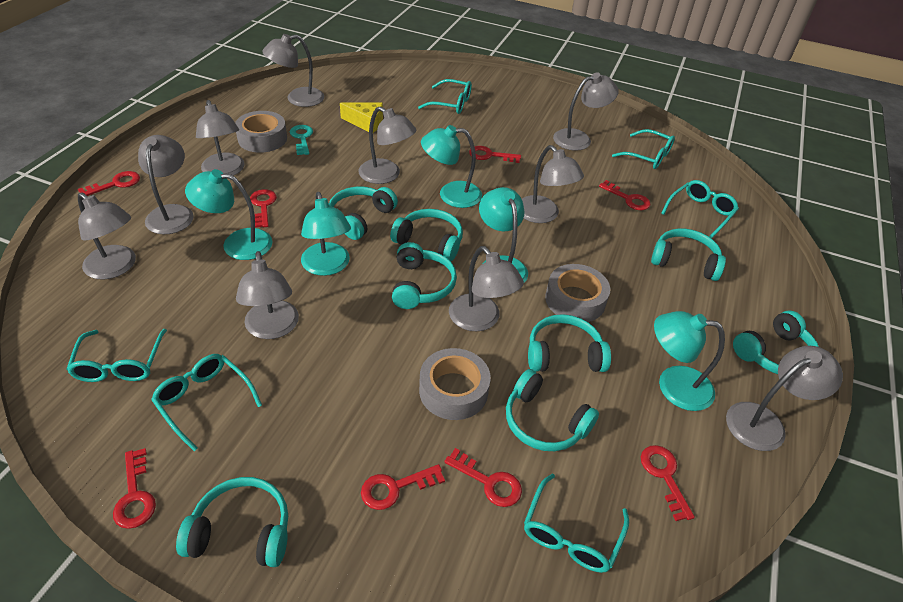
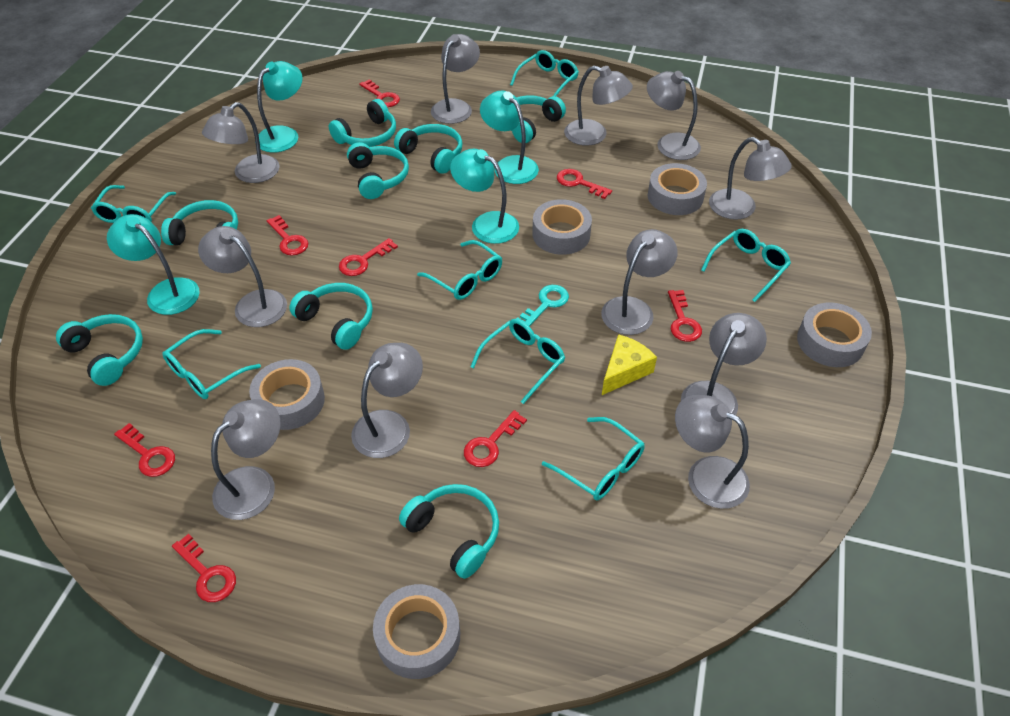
grey lamp: [78,192,136,279] [138,135,194,234] [196,100,245,176] [236,251,299,339] [262,34,324,107] [358,106,417,184] [449,246,524,331] [522,145,584,223] [553,73,619,151] [726,346,843,451] = 10 -> [198,226,287,327] [202,102,280,183] [211,399,281,520] [351,343,423,458] [431,34,480,124] [564,66,633,146] [601,229,678,335] [647,71,701,160] [675,395,750,509] [681,313,767,415] [709,137,792,220] = 11
grey tape: [235,111,287,153] [419,348,491,420] [545,264,610,322] = 3 -> [249,359,325,430] [373,584,460,679] [532,199,592,255] [648,163,707,215] [797,302,872,367] = 5
turquoise glasses: [66,329,167,382] [151,354,262,451] [418,79,472,114] [524,473,629,573] [612,129,675,169] [661,180,739,239] = 6 -> [91,185,176,223] [162,329,261,399] [417,240,502,300] [470,319,565,404] [510,50,579,96] [542,417,645,500] [701,229,791,302] = 7
turquoise lamp: [185,169,273,260] [301,192,351,276] [421,125,482,208] [479,187,528,283] [654,311,725,411] = 5 -> [107,214,200,315] [257,61,303,153] [450,149,519,244] [480,90,539,184] = 4

